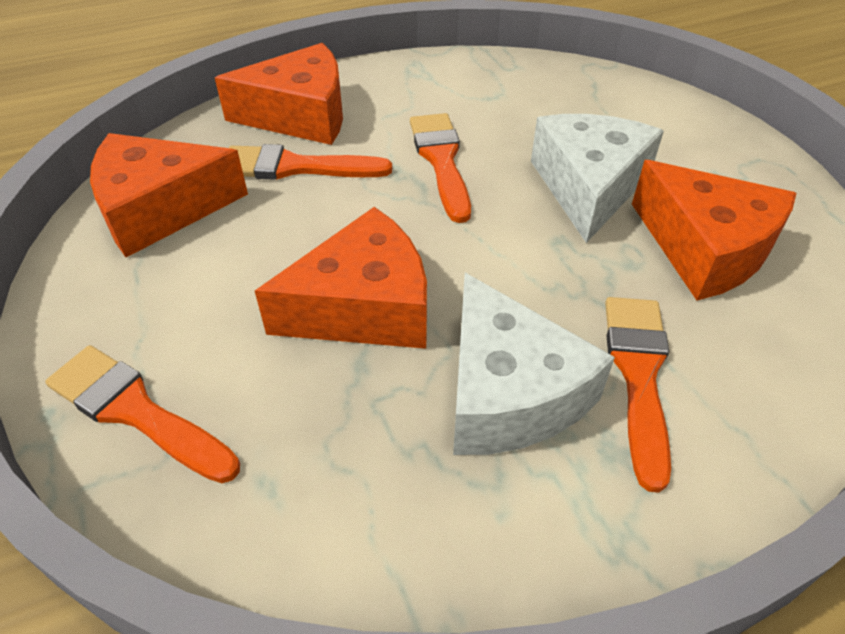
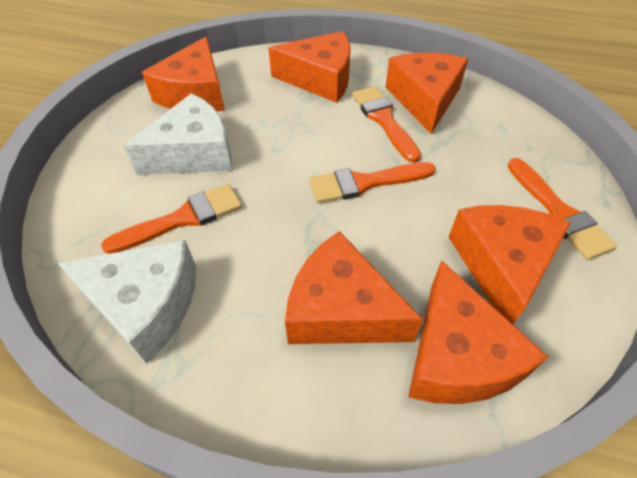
orange cheese: [90,133,248,257] [215,43,343,145] [255,207,427,349] [632,160,796,301] = 4 -> [142,36,225,111] [268,31,351,103] [285,231,423,344] [386,53,468,134] [408,260,548,404] [449,205,571,324] = 6

